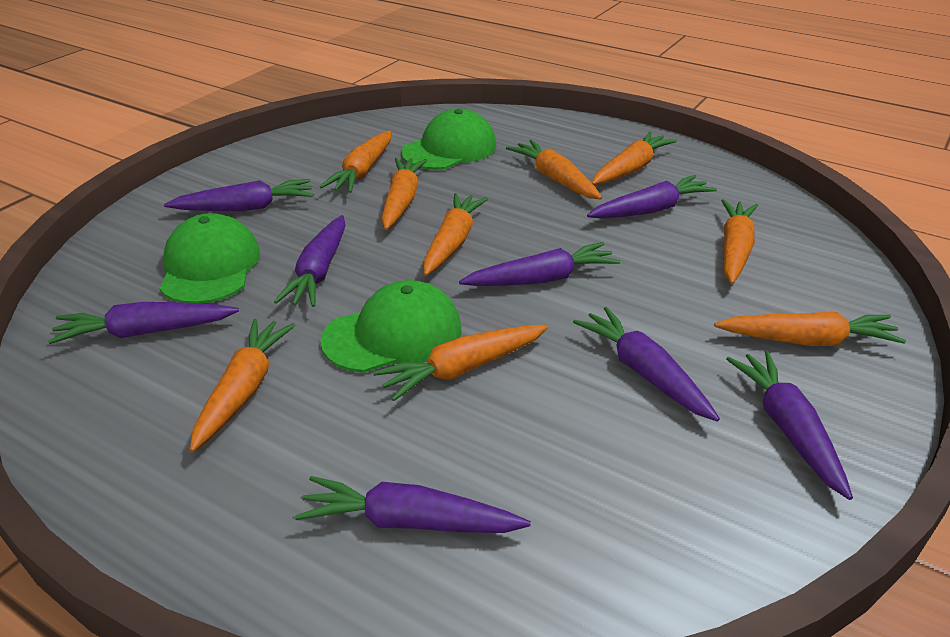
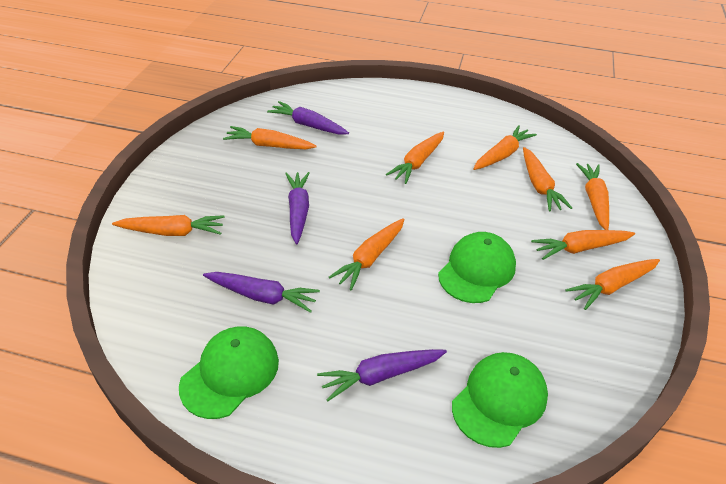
purple carrot: [48,302,239,344] [164,179,314,211] [274,215,345,307] [295,476,531,533] [459,242,620,286] [573,307,720,422] [587,175,717,219] [726,351,853,500] = 8 -> [203,272,320,313] [267,101,349,135] [285,172,310,244] [317,349,447,402] = 4

